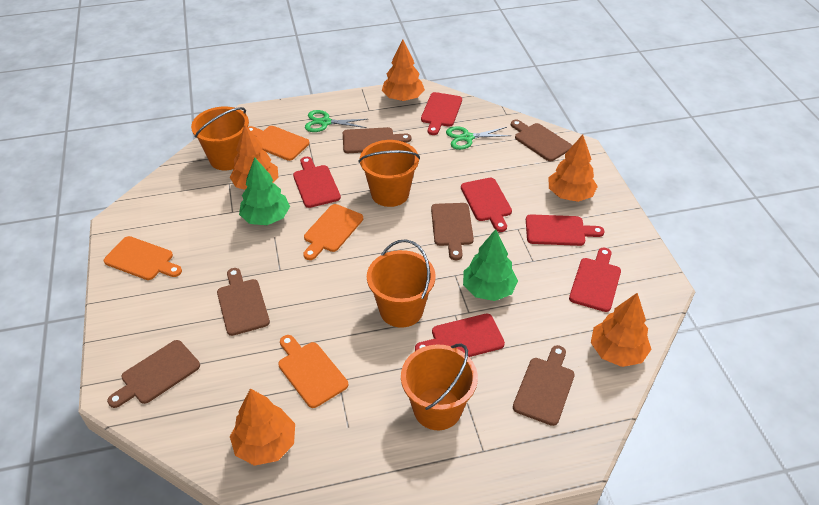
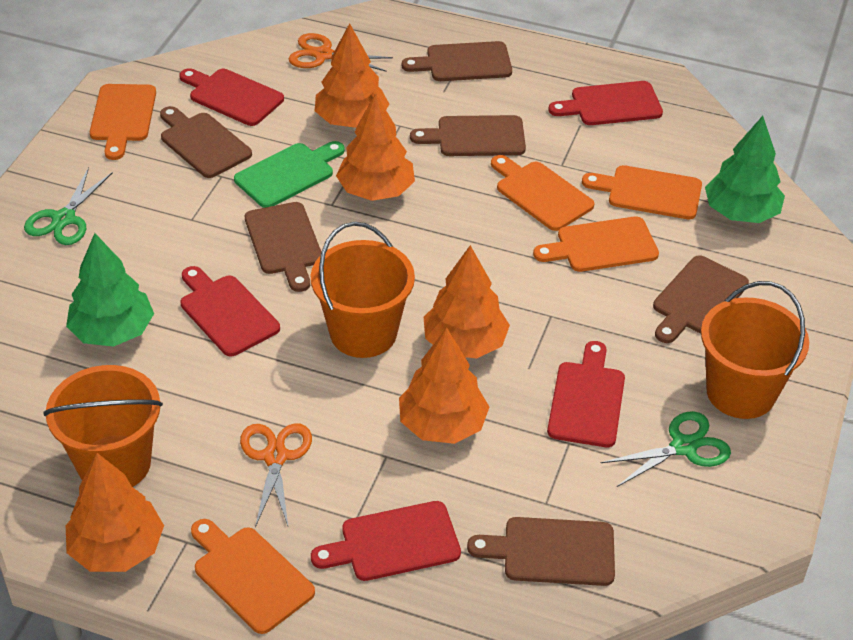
green cutting board: none = 0 -> [234,141,345,208] = 1
orange bucket: [191,106,249,170] [359,140,420,207] [367,239,436,328] [401,344,478,430] = 4 -> [43,365,163,487] [311,222,415,358] [701,281,809,419] = 3
orange cutting board: [104,236,182,280] [248,126,309,161] [278,335,348,408] [303,204,363,260] = 4 -> [90,84,156,160] [191,519,315,634] [491,155,594,231] [533,216,659,272] [582,165,702,219] = 5
orange scissors: none = 0 -> [240,423,312,527] [289,33,393,72] = 2
red cutting board: [293,157,341,208] [415,314,505,357] [421,92,462,135] [461,178,512,232] [526,214,604,246] [569,247,621,312] = 6 -> [179,68,284,126] [181,266,280,356] [311,501,461,581] [547,341,625,447] [548,81,663,125] = 5

